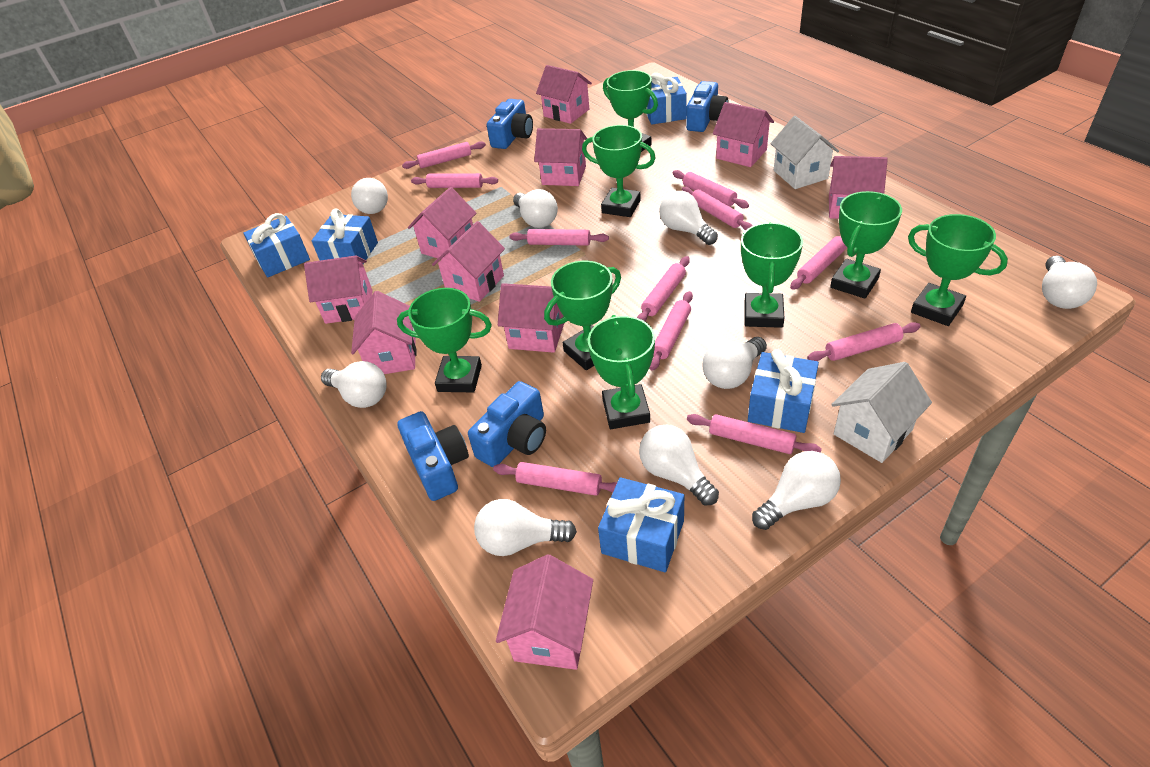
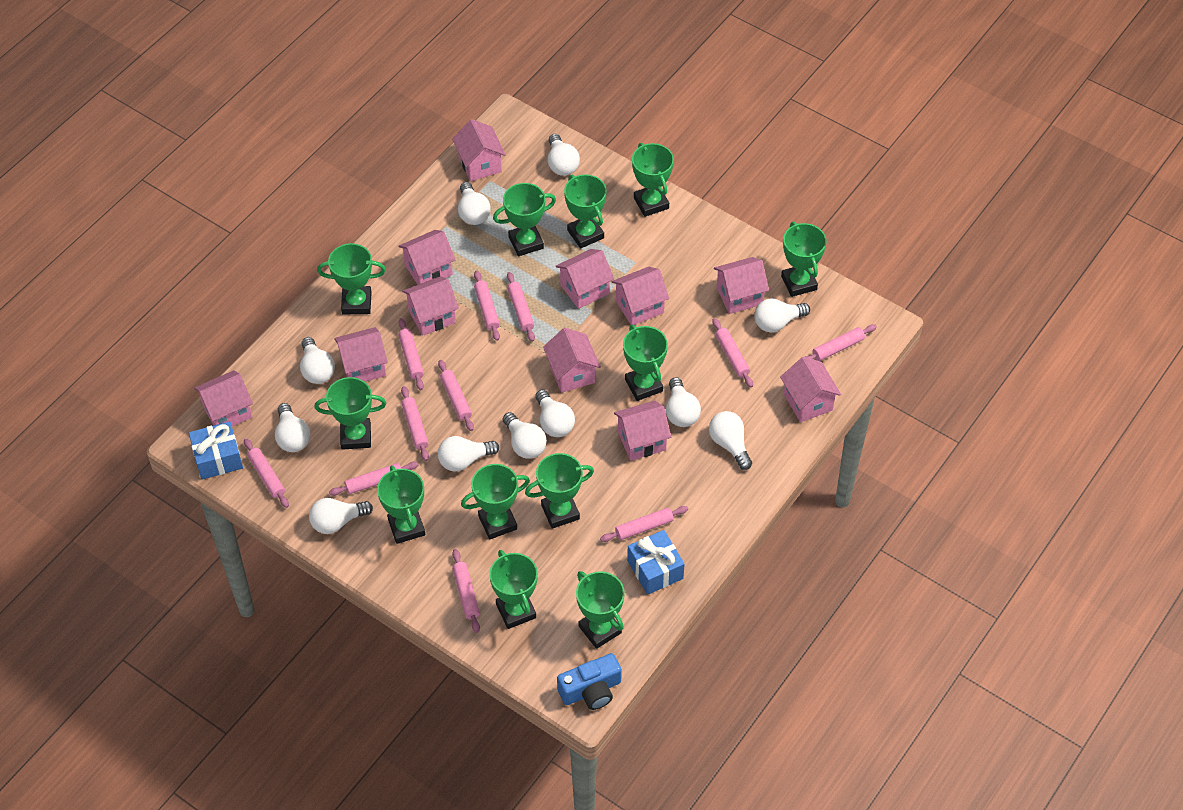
blue camera: [397,411,469,501] [468,381,546,467] [487,99,533,149] [686,81,728,132] = 4 -> [557,653,622,710] = 1
blue gift: [243,213,310,277] [312,209,378,264] [598,477,684,572] [646,73,687,125] [748,349,819,433] = 5 -> [189,421,243,480] [627,530,685,595] = 2
green trophy: [397,288,492,392] [544,261,621,370] [582,125,656,217] [588,315,655,429] [603,70,658,152] [741,222,803,328] [830,191,902,299] [908,214,1008,326] = 8 -> [314,377,386,450] [317,243,386,314] [377,465,425,544] [461,464,530,539] [489,550,538,629] [493,183,556,256] [525,453,594,529] [564,174,607,249] [576,571,625,649] [623,325,668,401] [632,143,674,217] [781,222,827,297] = 12
pink house: [304,255,373,324] [351,291,417,374] [408,187,477,260] [432,221,505,302] [496,554,593,670] [498,283,564,353] [534,128,587,186] [536,65,592,124] [713,102,774,167] [829,156,888,219] = 10 -> [194,370,253,426] [334,327,388,382] [398,230,455,285] [402,276,459,336] [452,119,506,181] [543,328,601,393] [556,249,614,309] [612,267,669,325] [614,400,671,461] [714,257,769,314] [780,357,841,422] = 11
white house: [770,116,839,189] [831,362,932,463] = 2 -> none = 0
white light bulb: [321,361,387,408] [351,178,388,214] [474,499,577,556] [513,189,558,228] [639,425,719,505] [659,191,718,245] [703,337,767,389] [752,451,841,530] [1042,256,1097,309] = 9 -> [275,403,310,452] [300,337,335,384] [309,498,373,534] [438,436,499,472] [458,182,491,225] [503,412,547,459] [535,389,575,437] [548,134,580,176] [666,377,701,427] [709,411,752,470] [754,298,810,333] = 11

